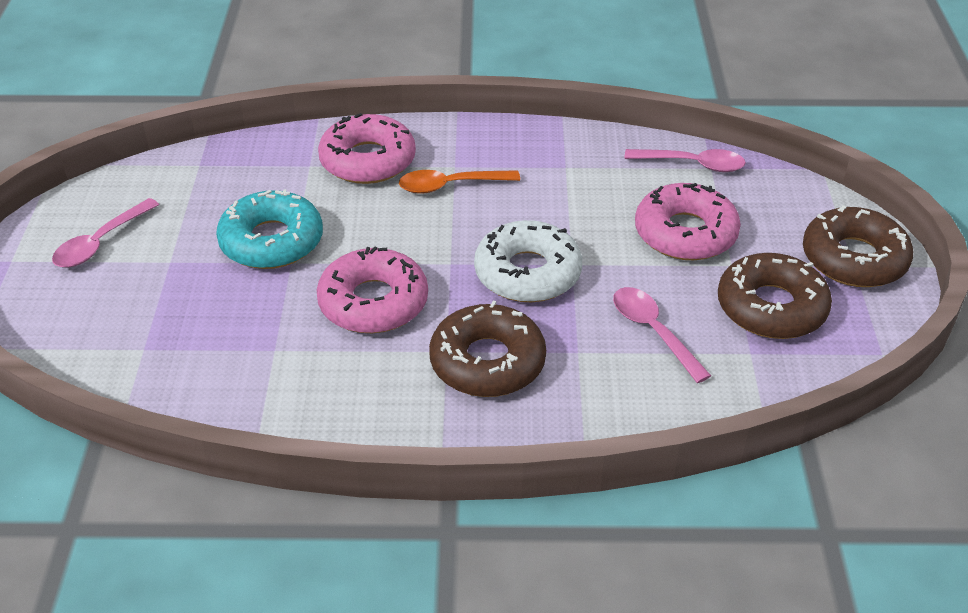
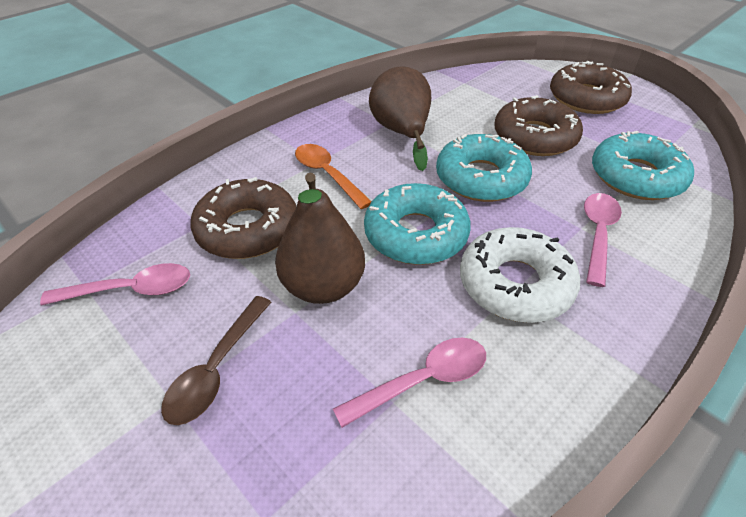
brown pear: none = 0 -> [275,173,365,304] [369,66,431,171] = 2
brown spoon: none = 0 -> [161,296,271,425] = 1
pink donut: [317,246,428,333] [318,113,416,184] [635,183,741,260] = 3 -> none = 0
turquoise donut: [216,189,323,269] = 1 -> [364,183,471,265] [436,134,532,202] [592,131,694,200] = 3

